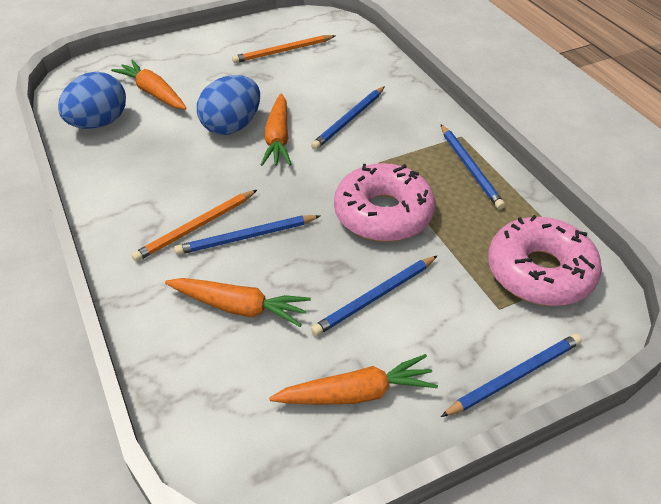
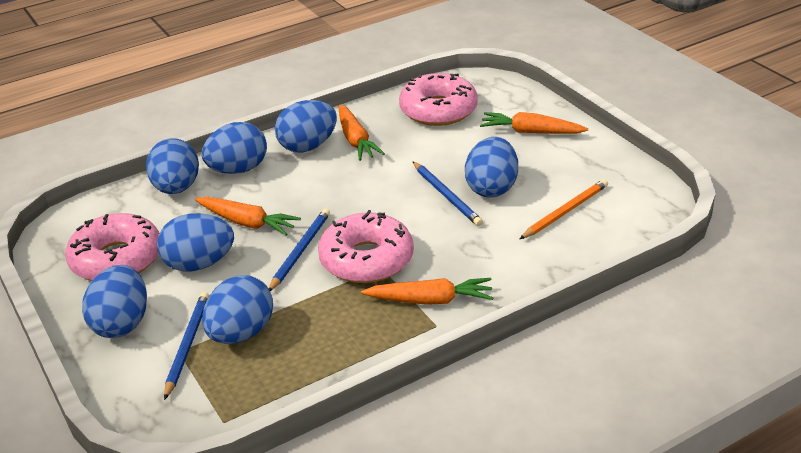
blue egg: [58,72,126,129] [197,75,260,135] = 2 -> [82,265,147,338] [146,138,199,194] [157,213,234,271] [202,122,267,174] [202,275,273,344] [275,100,337,153] [465,137,518,197] = 7
blue pencil: [174,215,320,255] [311,86,385,150] [311,255,438,336] [441,125,505,209] [441,334,582,417] = 5 -> [164,292,209,400] [269,209,330,291] [413,162,483,226] = 3
orange pencil: [131,190,257,262] [232,35,335,63] = 2 -> [520,179,608,239] = 1
pink donut: [334,163,435,242] [488,215,602,306] = 2 -> [65,213,159,281] [318,210,414,283] [399,73,478,126] = 3

